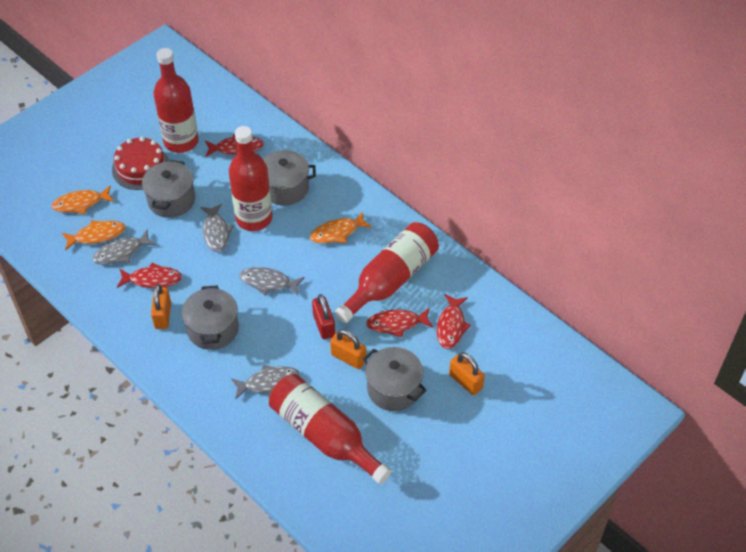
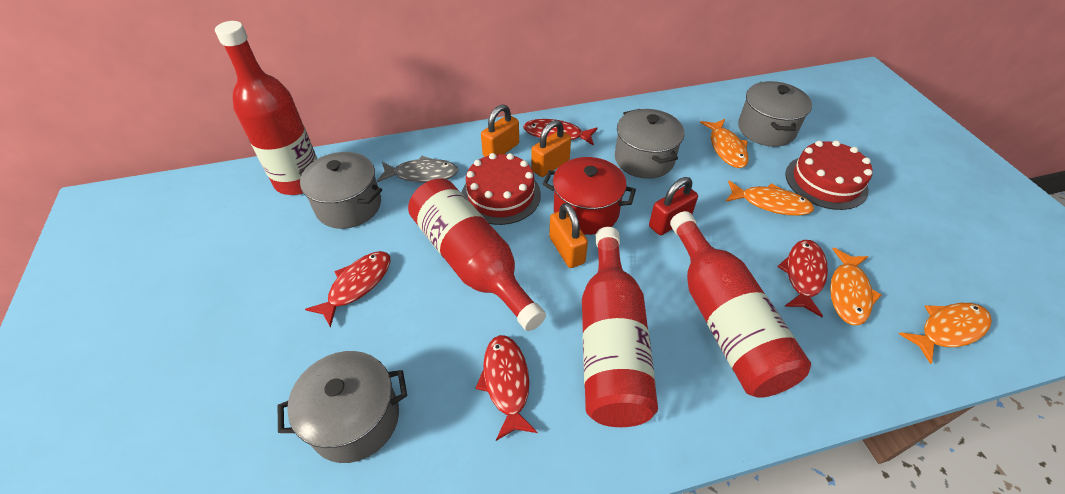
grey fish: [93,229,156,265] [200,203,233,252] [231,365,300,400] [240,267,305,295] = 4 -> [377,156,459,183] = 1
orange fish: [51,185,114,214] [62,220,126,251] [310,211,372,243] = 3 -> [700,119,749,168] [726,181,814,216] [830,248,881,325] [899,303,992,364] = 4
red cake: [112,137,169,190] = 1 -> [462,153,541,225] [785,140,873,210] = 2
red pot: none = 0 -> [543,157,636,235] = 1

